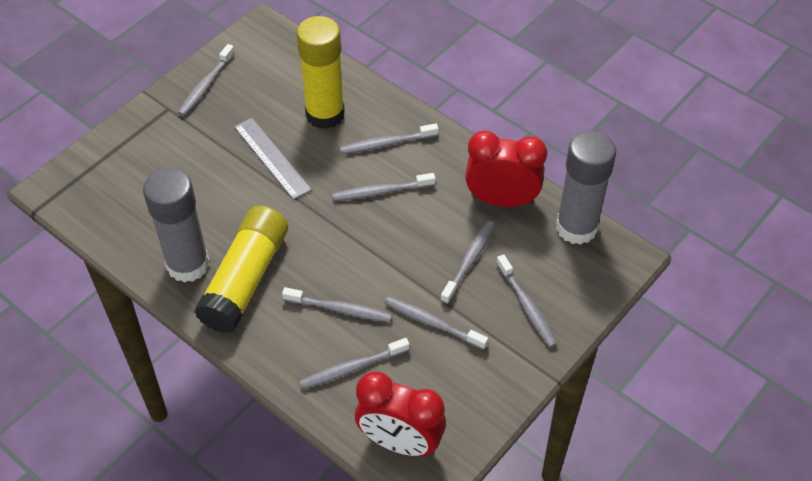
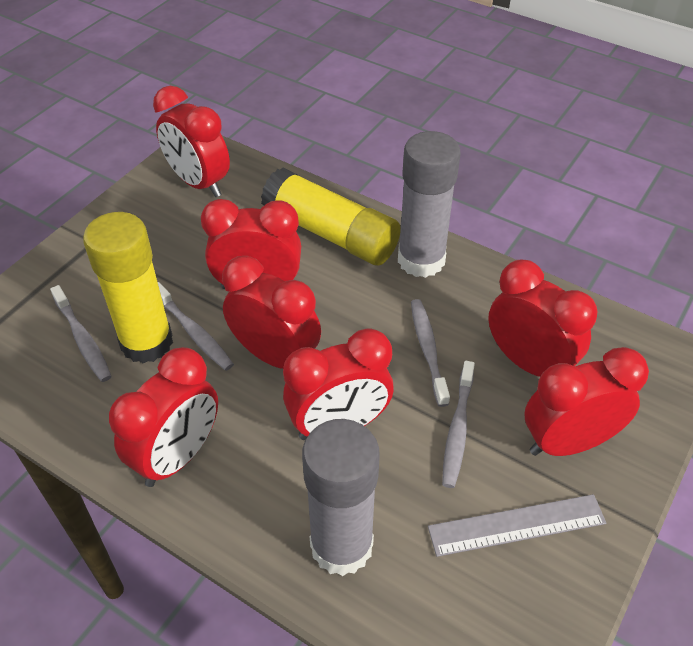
grey toothbrush: [178,44,235,116] [282,287,392,322] [299,338,410,389] [332,173,435,201] [339,123,439,154] [384,296,488,350] [440,221,495,304] [496,254,557,348] = 8 -> [50,285,112,382] [158,282,234,371] [411,299,450,407] [442,361,475,488] = 4
red clock: [355,372,446,457] [465,131,547,207] = 2 -> [109,347,218,487] [153,86,230,197] [201,199,301,289] [222,256,321,369] [283,328,394,440] [488,260,598,377] [524,347,649,456] = 7

